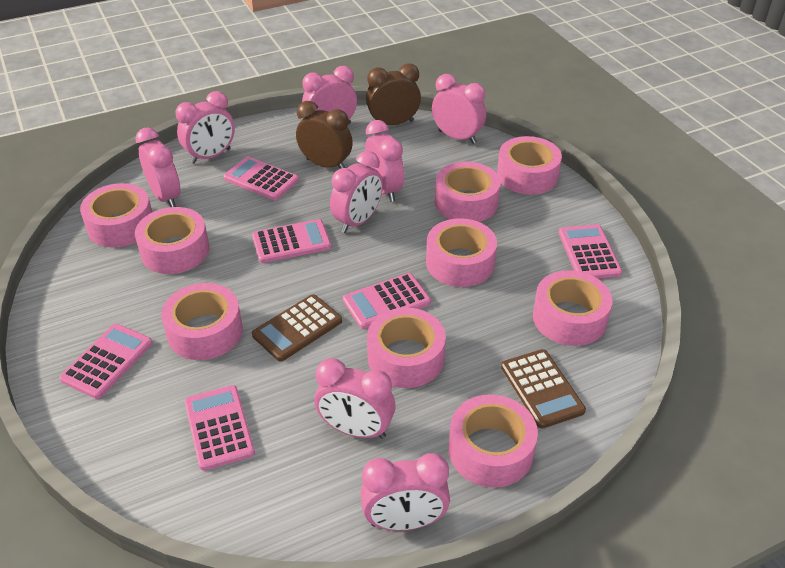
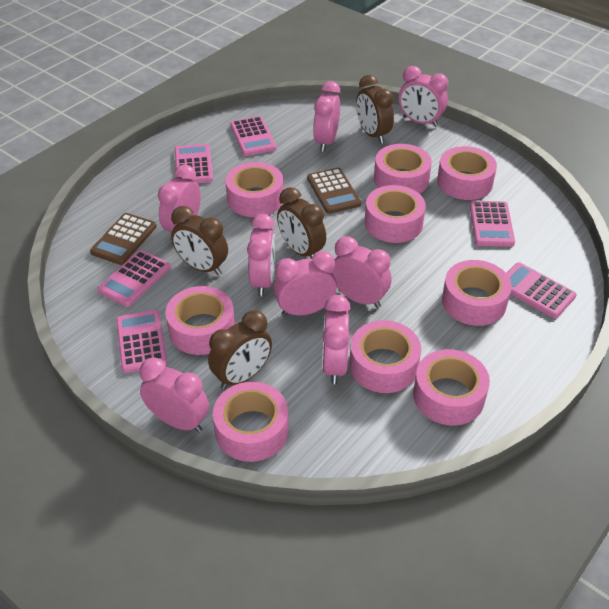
brown clock: [296,101,353,169] [366,63,421,125] = 2 -> [171,206,228,276] [208,310,272,390] [277,187,326,259] [356,75,394,144] = 4

